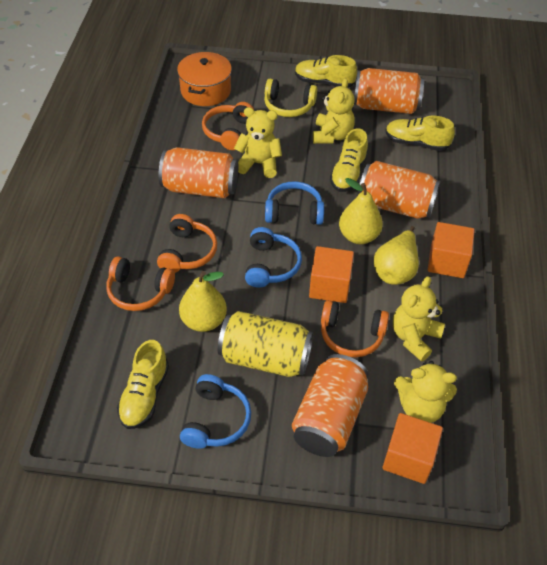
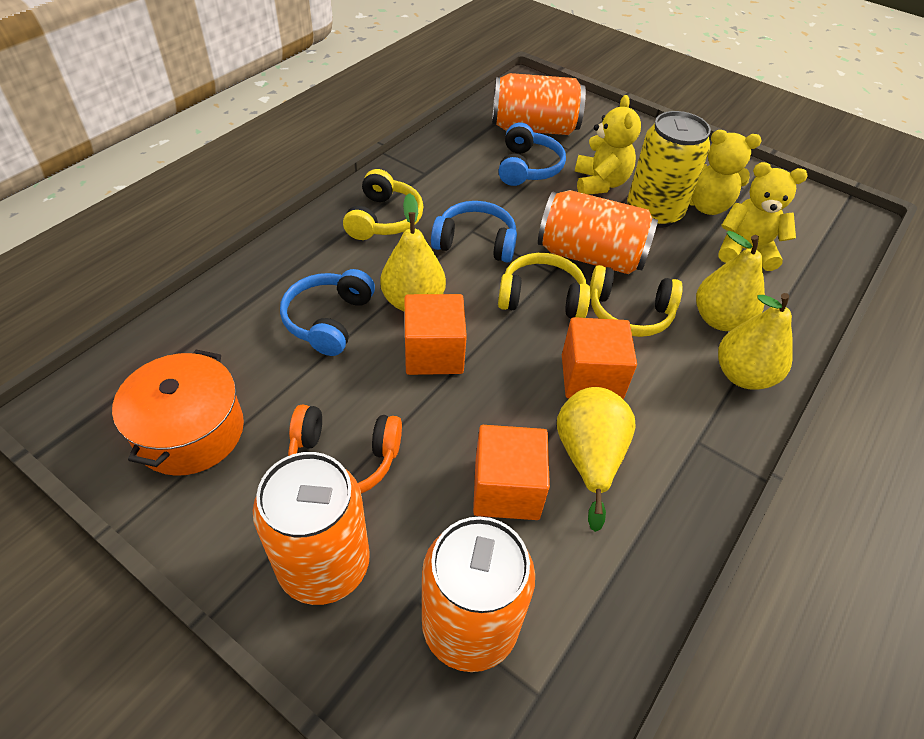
orange headphones: [106,256,175,311] [157,214,217,273] [202,102,254,150] [321,300,389,357] = 4 -> [288,405,402,494] = 1
yellow headphones: [264,79,317,117] = 1 -> [343,169,424,240] [498,253,591,318] [590,265,683,337] = 3
yellow pear: [179,271,227,332] [339,178,383,244] [374,226,419,285] = 3 -> [380,193,446,312] [557,387,636,532] [696,231,765,331] [718,293,793,390] = 4
yellow shoe: [117,340,169,429] [295,55,357,88] [330,128,368,192] [385,116,455,151] = 4 -> none = 0
yellow teddy bear: [234,107,282,178] [313,78,355,144] [393,276,445,362] [394,361,457,423] = 4 -> [575,95,641,195] [690,130,762,215] [719,162,808,271] = 3

